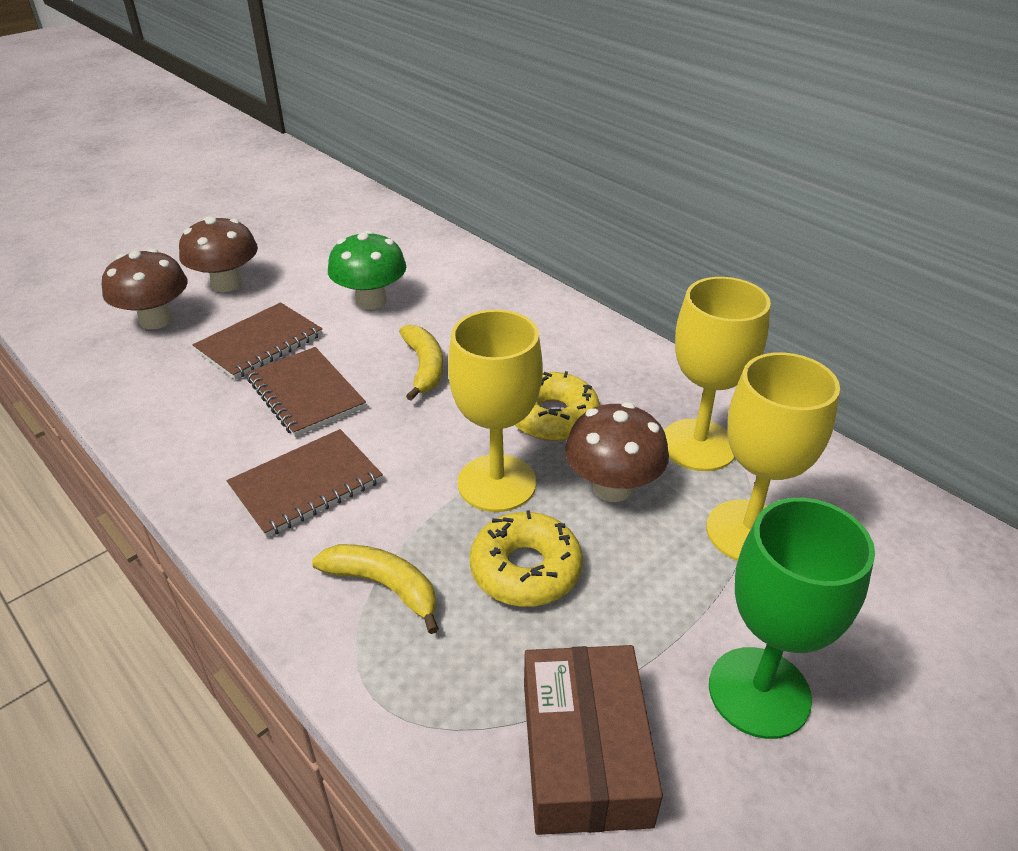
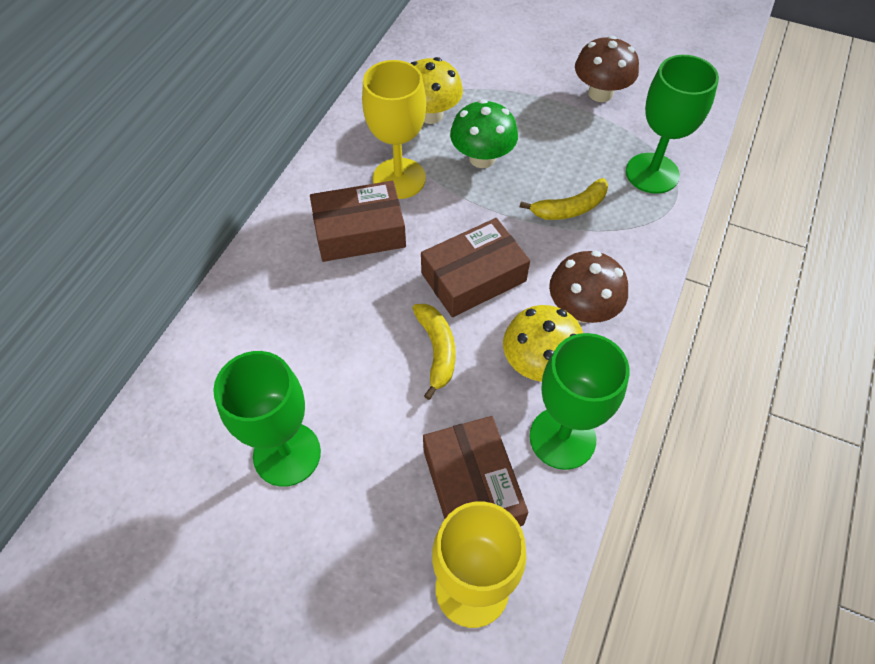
brown box: [524,645,663,835] = 1 -> [310,181,406,262] [421,218,530,317] [423,416,528,526] = 3
brown mushroom: [102,249,188,329] [179,216,258,292] [565,402,669,502] = 3 -> [549,251,628,323] [575,36,639,102] = 2
brown notebook: [193,302,322,380] [227,429,383,538] [246,347,366,437] = 3 -> none = 0
green goblet: [709,498,875,739] = 1 -> [213,351,321,487] [530,333,630,470] [626,55,719,194] = 3
yellow donut: [470,510,583,607] [515,371,600,441] = 2 -> none = 0
yellow goblet: [448,310,543,512] [664,277,771,471] [706,352,840,561] = 3 -> [362,60,426,199] [432,501,526,628] = 2
yellow mushroom: none = 0 -> [410,57,463,124] [503,305,583,382] = 2

